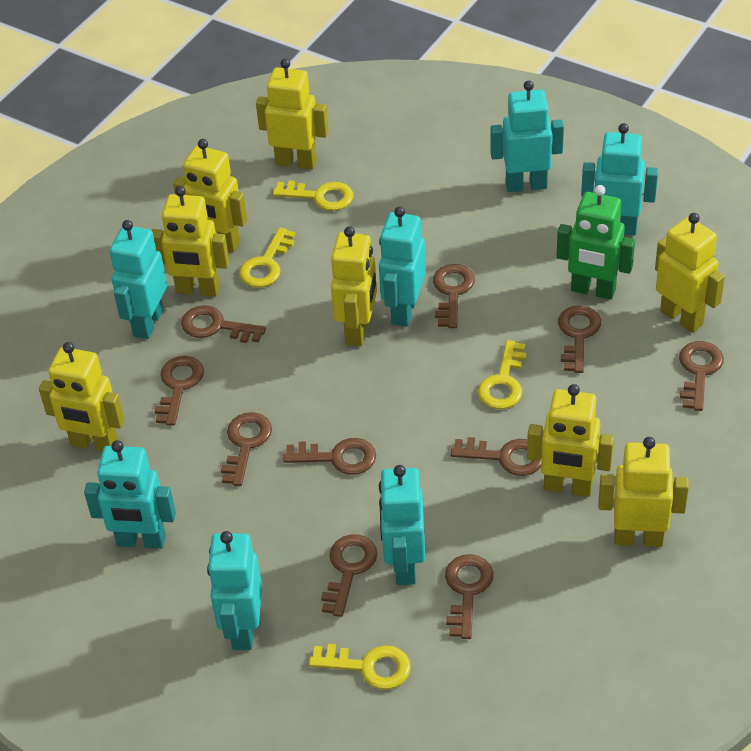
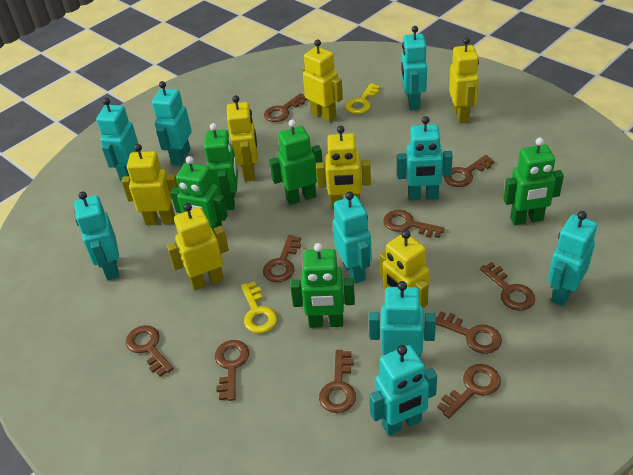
green robot: [556,185,635,300] = 1 -> [170,156,228,232] [204,123,238,210] [269,120,323,205] [290,243,355,328] [504,138,564,225] = 5
turquoise robot: [84,440,176,549] [109,220,167,339] [207,531,262,650] [379,206,426,327] [379,465,425,585] [491,80,564,192] [581,123,658,236] = 7 -> [74,191,119,280] [96,98,139,182] [152,81,192,166] [333,192,372,284] [369,281,436,358] [369,345,437,436] [397,116,453,201] [401,26,427,110] [548,211,597,306] = 9
yellow key: [239,227,295,288] [273,180,353,211] [309,644,411,690] [478,340,527,409] = 4 -> [241,281,277,333] [345,83,380,114] = 2
yellow robot: [39,342,125,452] [151,186,229,296] [173,139,247,252] [256,59,329,170] [331,226,377,346] [527,384,614,497] [598,437,689,547] [655,213,725,333] = 8 -> [121,144,178,225] [167,203,229,291] [227,95,258,182] [302,39,343,122] [316,126,371,209] [379,230,429,308] [449,37,479,124] = 7

